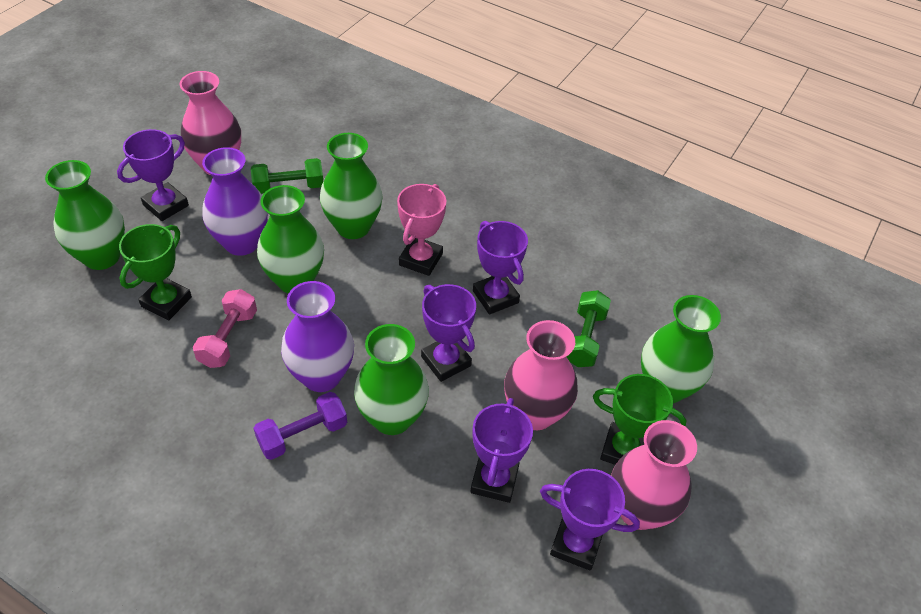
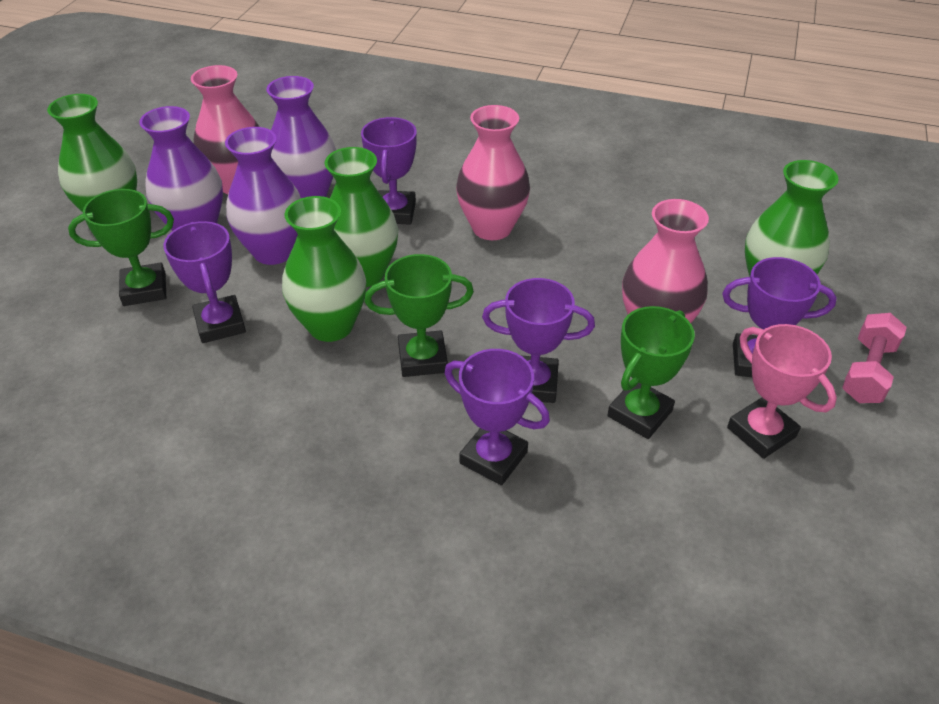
green dumbbell: [251,158,323,194] [566,290,611,367] = 2 -> none = 0
green trophy: [119,224,192,321] [593,374,686,465] = 2 -> [68,189,174,306] [365,254,474,377] [607,306,695,439] = 3
green vase: [45,160,125,270] [257,185,324,293] [320,133,383,239] [354,324,429,435] [641,295,721,403] = 5 -> [47,94,137,212] [282,196,367,342] [325,147,398,287] [745,160,839,277] = 4
purple dumbbell: [254,392,347,460] = 1 -> none = 0
purple vase: [202,147,268,256] [281,281,354,392] = 2 -> [139,106,223,231] [225,127,301,265] [266,76,336,198] = 3

